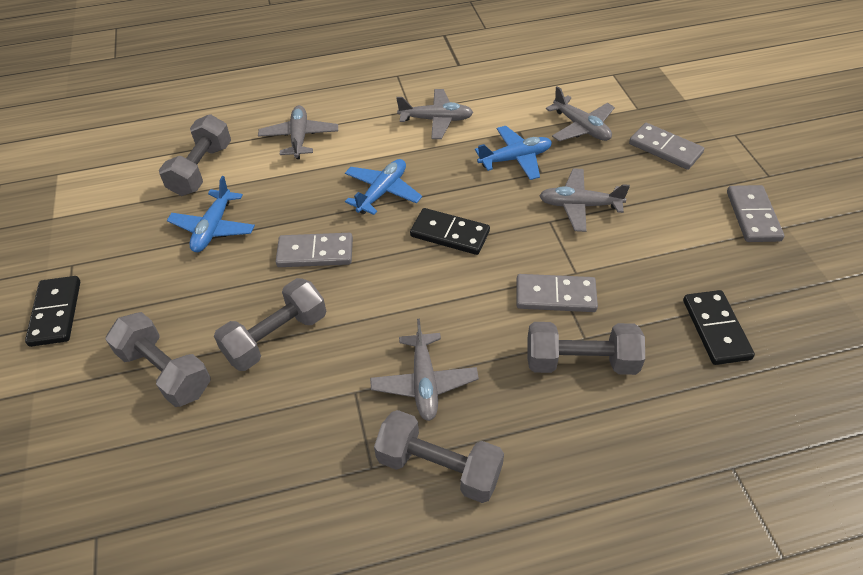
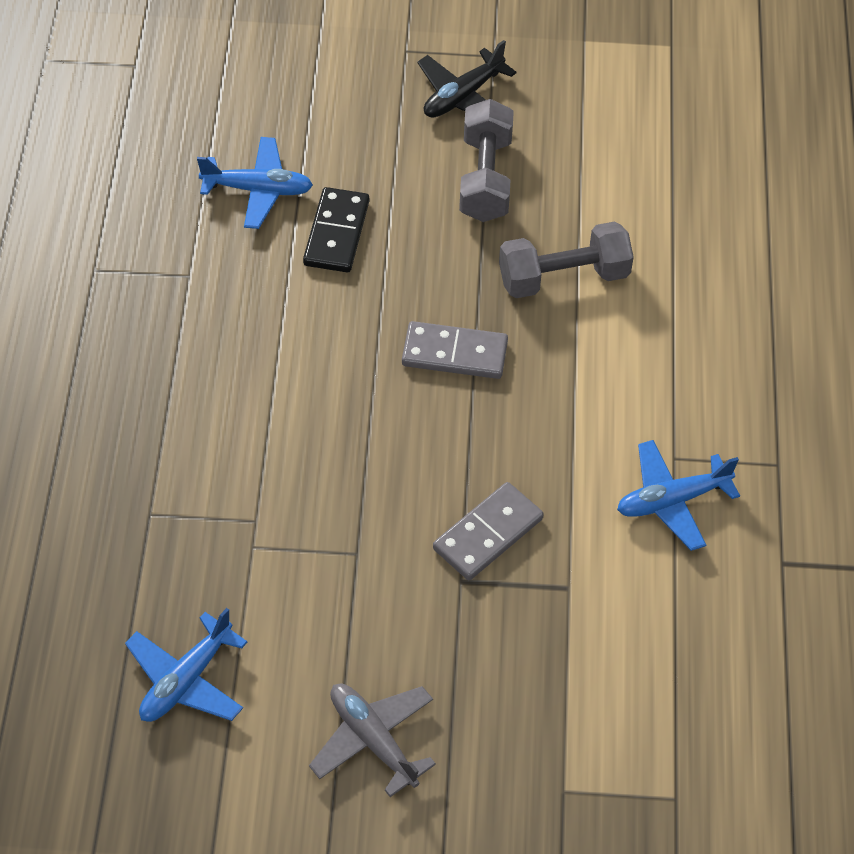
black domino: [25,276,80,347] [410,208,490,255] [683,290,755,365] = 3 -> [303,187,369,272] = 1
black plane: none = 0 -> [417,40,516,117] = 1
grey domino: [275,233,353,267] [516,274,598,312] [629,123,704,170] [727,185,784,242] = 4 -> [402,321,508,379] [433,482,544,580] = 2
grey dumbbell: [105,312,211,407] [159,115,231,196] [214,278,326,371] [374,410,504,503] [527,322,645,375] = 5 -> [459,99,514,222] [499,221,634,298] = 2
grey plane: [258,105,338,159] [370,319,479,421] [396,89,473,139] [539,168,630,232] [546,86,615,141] = 5 -> [309,683,436,797] = 1

